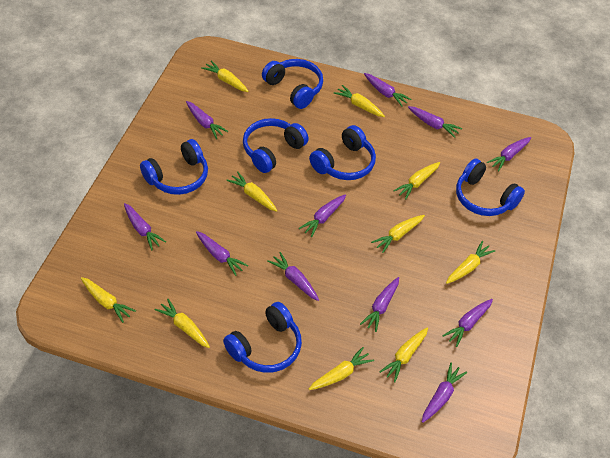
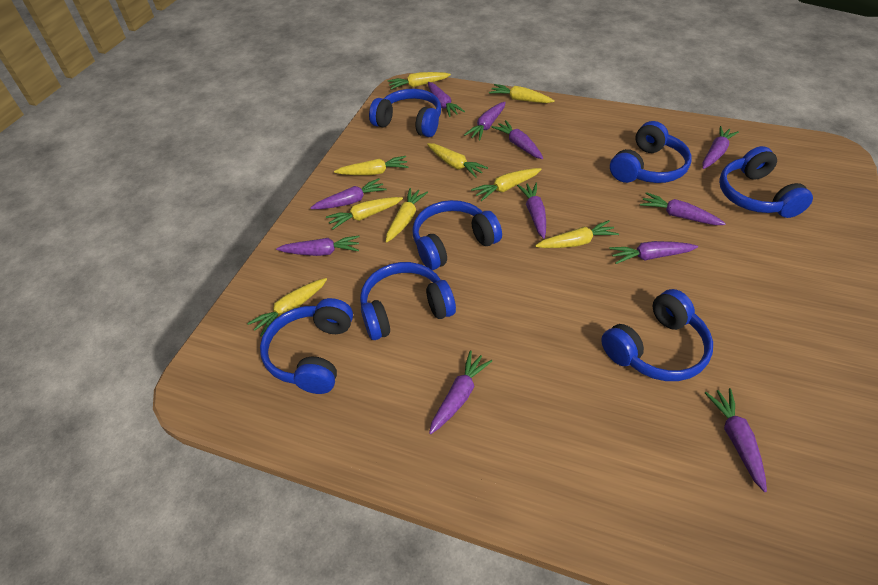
blue headphones: [140,139,208,195] [223,302,302,373] [243,118,309,173] [262,59,323,109] [309,125,376,180] [456,158,525,216] = 6 -> [260,298,353,394] [360,262,456,340] [369,89,441,137] [412,200,502,270] [601,289,713,381] [610,121,692,183] [719,146,813,218] = 7
yellow carrot: [81,277,136,323] [154,299,210,348] [202,61,249,92] [226,171,278,212] [309,347,374,390] [334,85,385,117] [371,215,425,253] [379,328,428,382] [393,162,440,200] [446,241,496,284] = 10 -> [247,278,327,337] [326,197,403,230] [334,156,408,175] [386,188,428,243] [387,72,451,90] [427,143,488,178] [471,168,542,201] [489,84,555,103] [535,220,619,248] = 9

